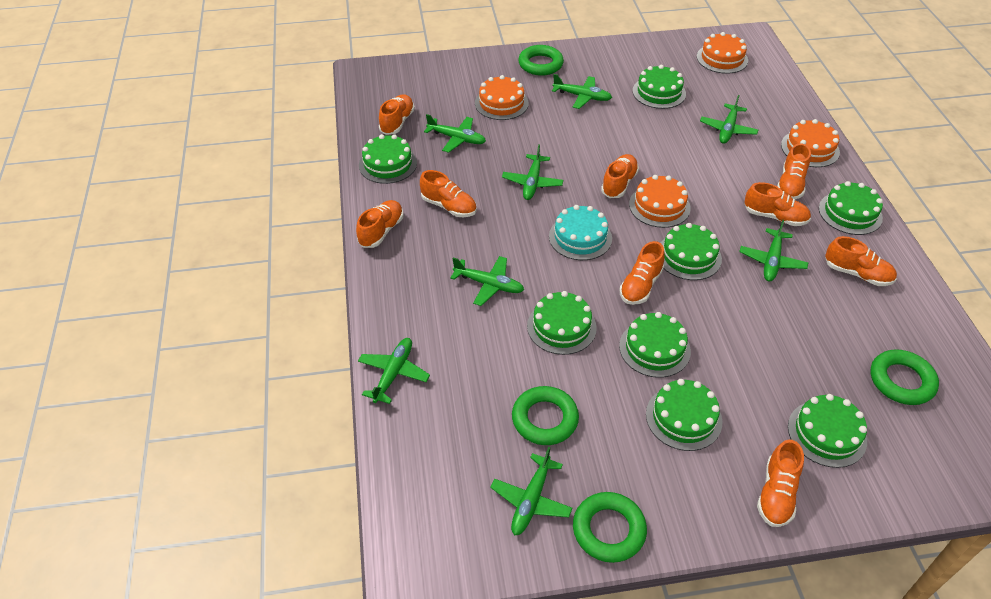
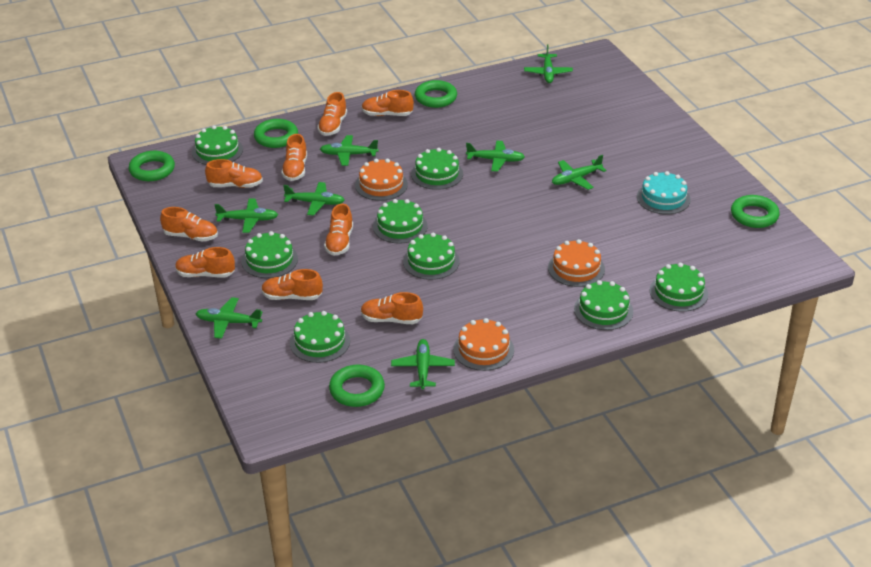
green ring: [512,386,579,445] [518,45,564,76] [573,492,647,563] [871,349,939,405] = 4 -> [129,151,175,181] [254,119,298,148] [329,365,385,407] [415,80,457,108] [731,195,780,228] = 5
orange cake: [475,75,529,120] [629,175,691,228] [697,32,748,74] [781,119,840,167] = 4 -> [355,159,408,201] [453,318,514,371] [548,239,605,287] = 3

